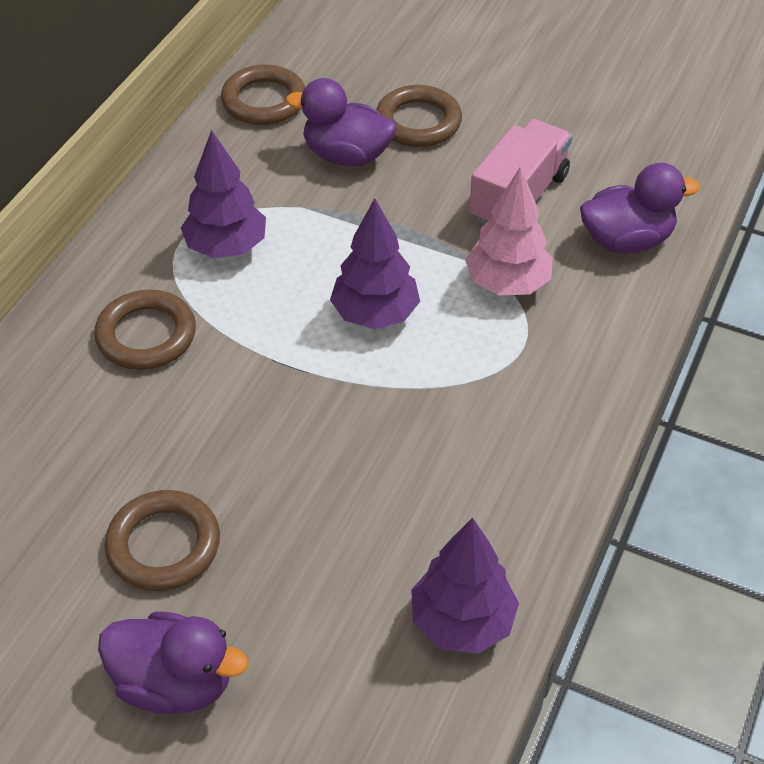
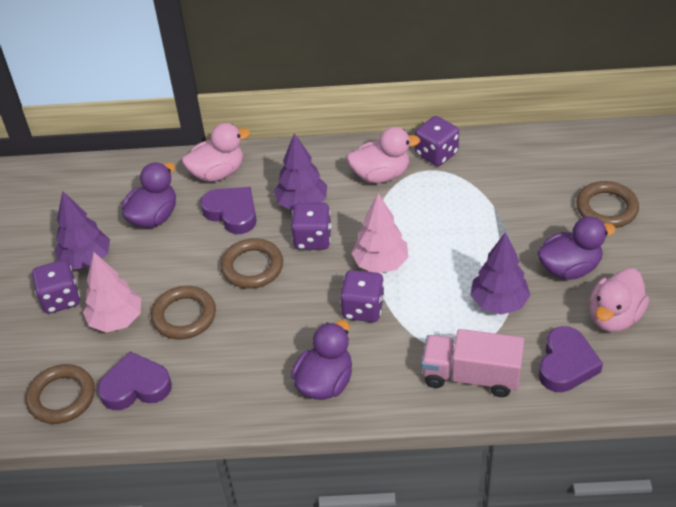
pink duck: none = 0 -> [182,123,250,182] [347,127,420,183] [590,268,649,332] = 3
pink tree: [465,167,553,295] = 1 -> [83,252,141,332] [351,193,408,273] = 2
purple dice: none = 0 -> [32,260,80,314] [291,203,332,250] [340,270,385,322] [415,116,459,166] = 4
purple heart: none = 0 -> [98,352,172,410] [200,187,257,234] [539,326,603,392] = 3

